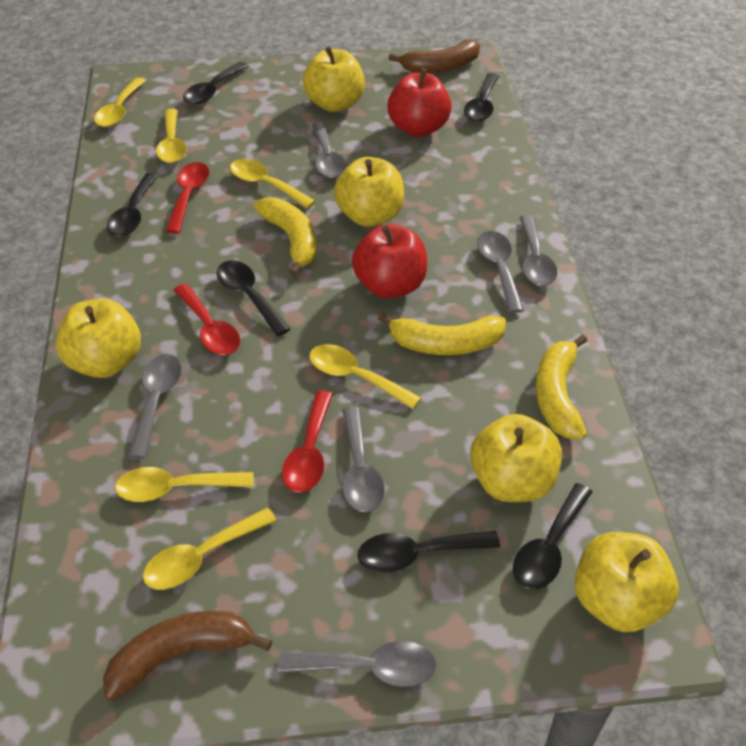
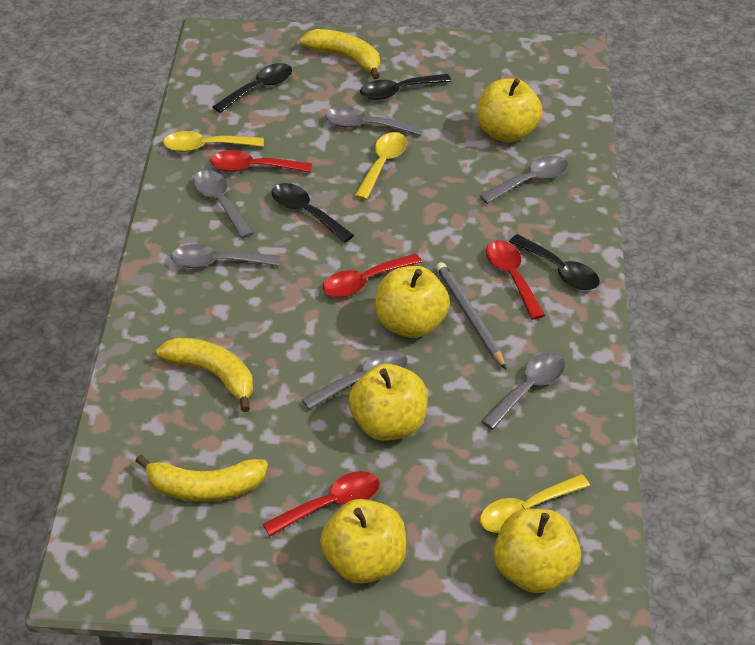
black spoon: [106,173,158,237] [183,62,249,104] [216,261,290,336] [358,531,500,573] [464,73,499,122] [513,483,592,589] = 6 -> [212,63,292,113] [272,183,354,243] [360,74,452,100] [509,234,600,290] = 4
brown banana: [103,611,272,701] [389,39,480,74] = 2 -> none = 0
grey pencil: none = 0 -> [436,262,506,369] = 1
red apple: [352,224,427,299] [387,68,452,137] = 2 -> none = 0
red spoon: [166,162,210,234] [174,284,240,355] [282,391,333,492] = 3 -> [210,150,312,173] [263,471,380,536] [323,253,422,297] [486,240,545,320] = 4
yellow spoon: [94,77,146,127] [115,467,254,502] [143,508,277,590] [156,109,187,163] [230,159,316,209] [309,344,421,409] = 6 -> [163,131,264,152] [354,132,407,200] [480,474,590,533] = 3

